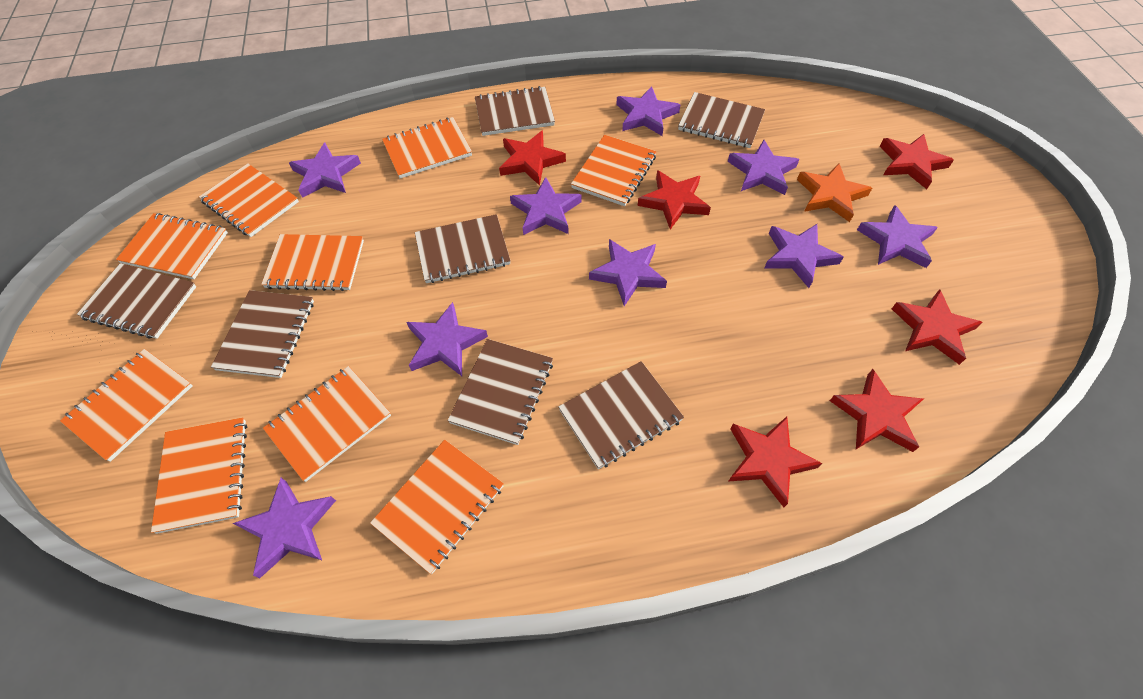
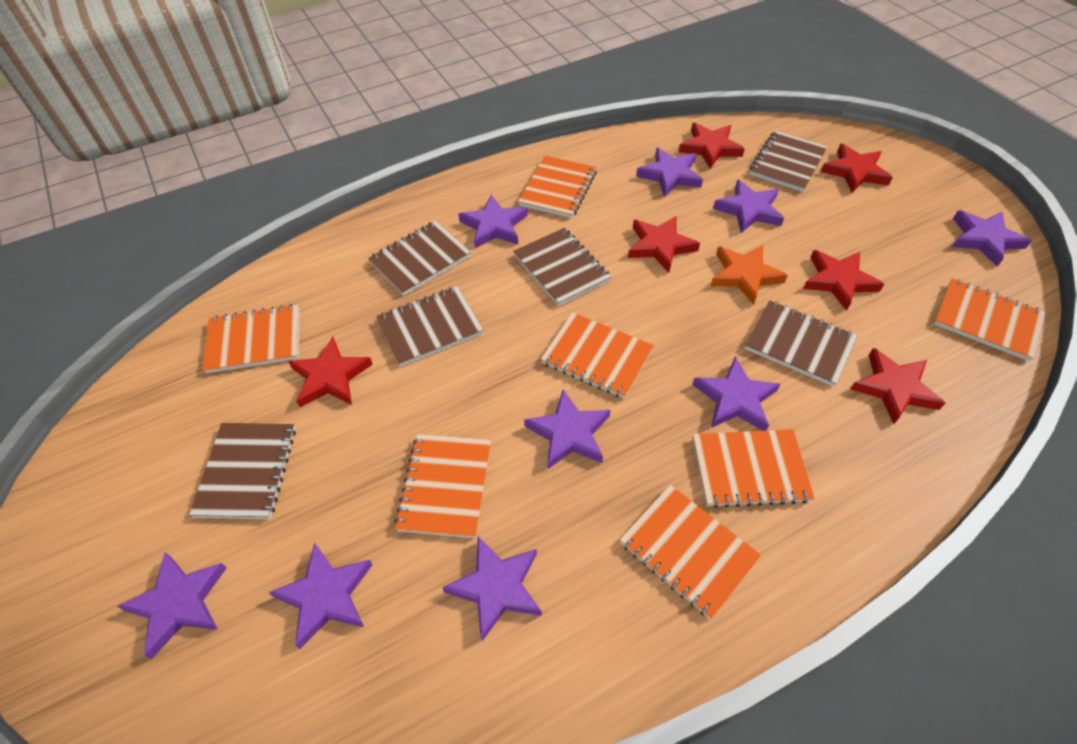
brown notebook: [77,263,196,339] [211,290,314,378] [415,214,511,283] [448,339,553,445] [475,86,555,136] [558,361,684,469] [678,92,765,148] = 7 -> [189,423,296,519] [368,221,471,296] [376,286,483,367] [513,228,611,306] [745,300,858,387] [750,131,828,192] = 6
orange notebook: [60,349,193,462] [116,213,228,279] [151,417,247,534] [199,163,299,237] [261,234,364,291] [263,366,391,482] [370,440,504,574] [382,117,472,178] [571,135,657,206] = 9 -> [202,304,300,373] [394,434,491,538] [518,156,597,218] [541,312,654,399] [620,485,761,619] [693,429,815,508] [934,278,1046,361] = 7

